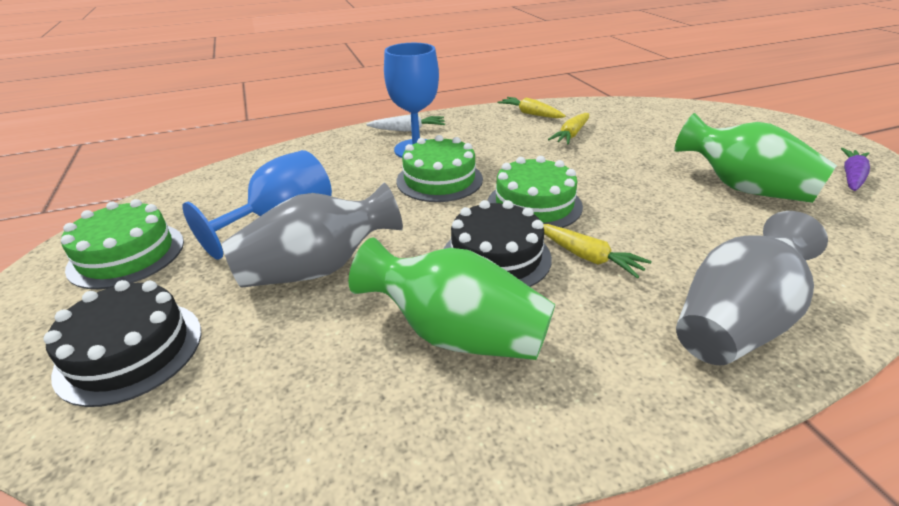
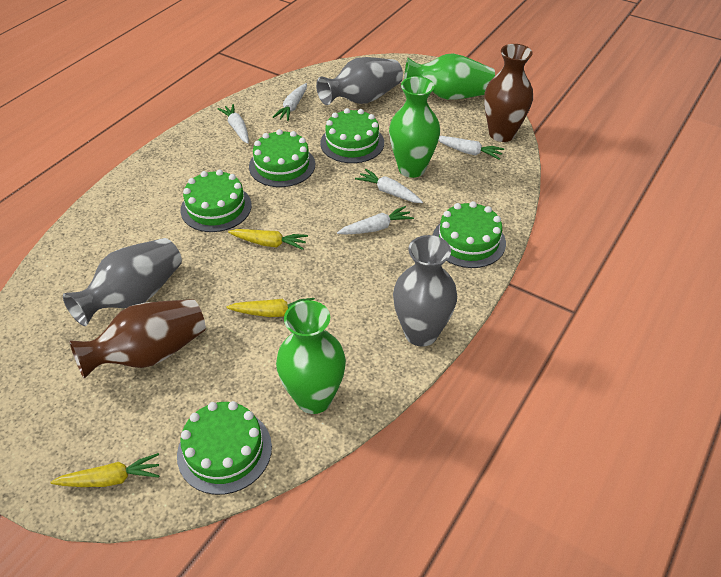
black cake: [43,280,201,407] [444,200,552,287] = 2 -> none = 0
blue goblet: [182,150,332,260] [384,43,439,158] = 2 -> none = 0
brown vase: none = 0 -> [69,299,206,379] [484,44,533,142] = 2
green cake: [61,199,184,289] [396,135,483,202] [487,156,583,228] = 3 -> [177,401,272,495] [181,169,252,232] [249,129,315,187] [320,108,384,163] [432,201,506,268] = 5
green vase: [348,237,555,360] [674,113,837,203] = 2 -> [276,300,346,414] [389,76,440,178] [404,53,495,100] = 3
grey vase: [222,183,403,288] [676,211,828,365] = 2 -> [63,238,182,326] [316,57,403,105] [393,235,457,347] = 3
purple carrot: [841,148,870,191] = 1 -> none = 0
white carrot: [366,115,445,131] = 1 -> [217,104,249,144] [272,83,307,121] [337,206,414,235] [355,169,423,203] [438,136,504,160] = 5

